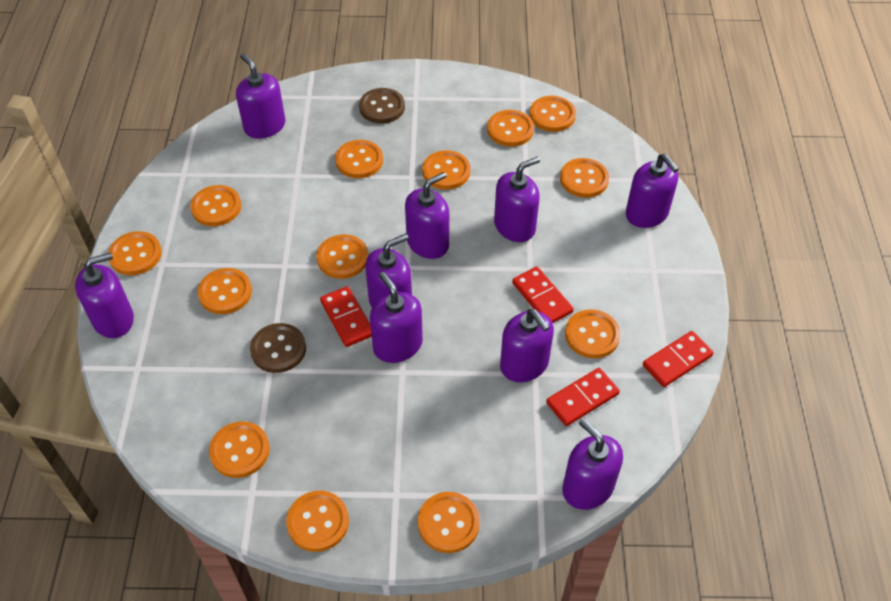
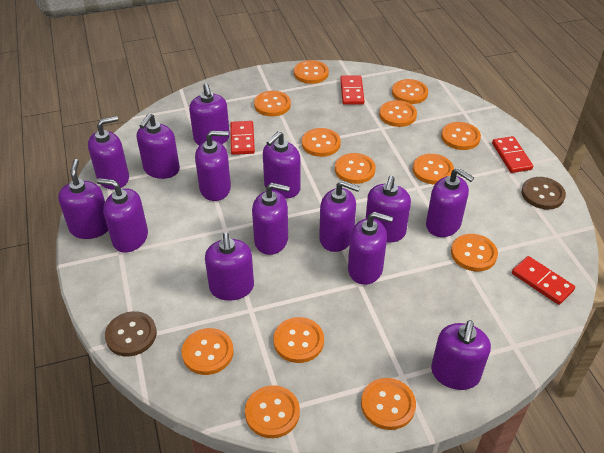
purple soap dispenser: [75,252,134,338] [236,53,285,139] [365,234,412,308] [370,272,423,363] [405,172,449,259] [494,157,540,242] [500,309,554,382] [562,418,623,510] [626,153,679,228] = 9 -> [58,159,108,239] [88,116,129,189] [97,178,148,253] [137,113,180,179] [189,83,230,145] [195,131,231,201] [205,233,254,301] [252,183,290,255] [263,131,300,198] [319,180,360,252] [348,212,393,285] [366,176,411,243] [426,168,474,237] [431,320,491,390] = 14

